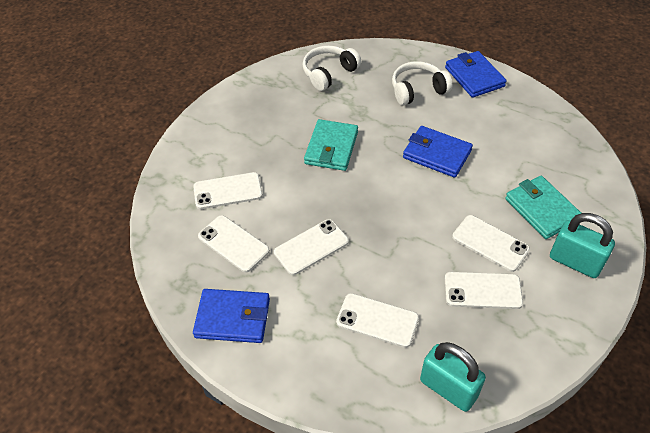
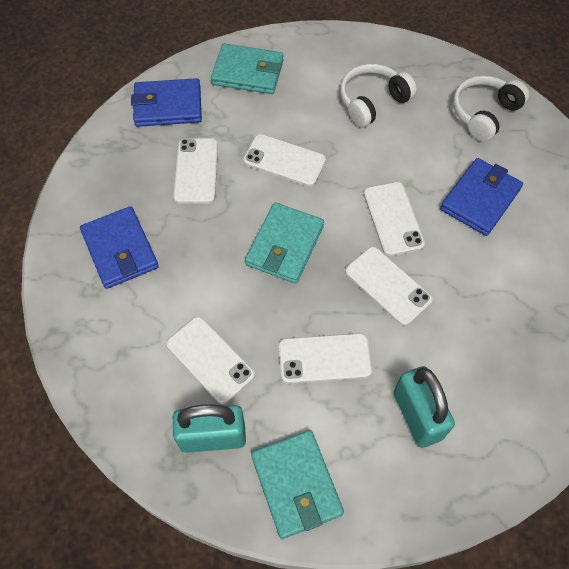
turquoise wallet: [304,119,358,171] [505,176,581,239] = 2 -> [211,43,284,94] [245,203,324,284] [251,430,344,539] = 3

